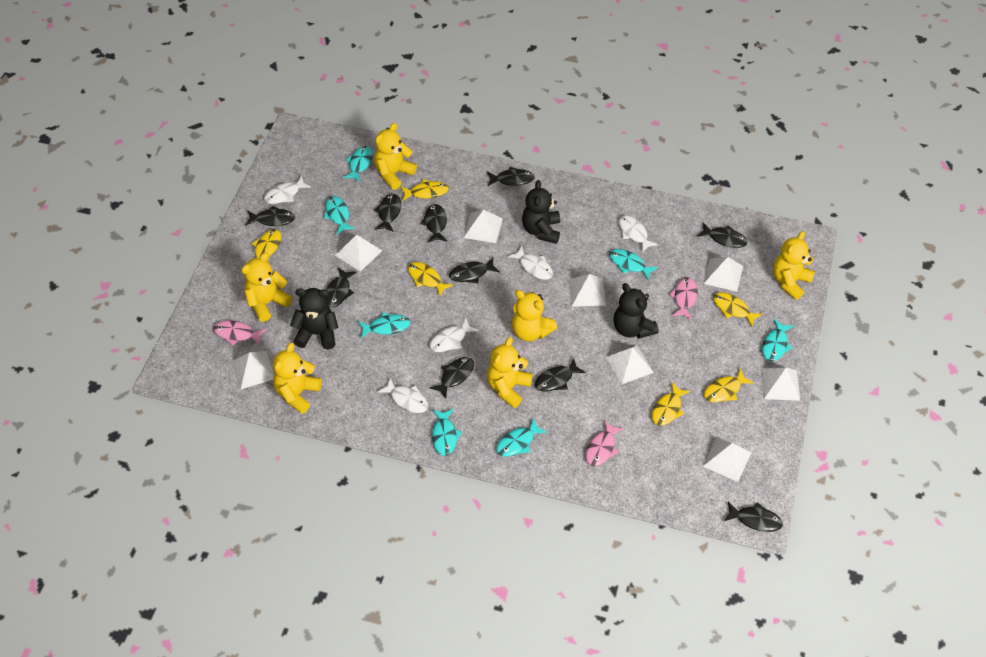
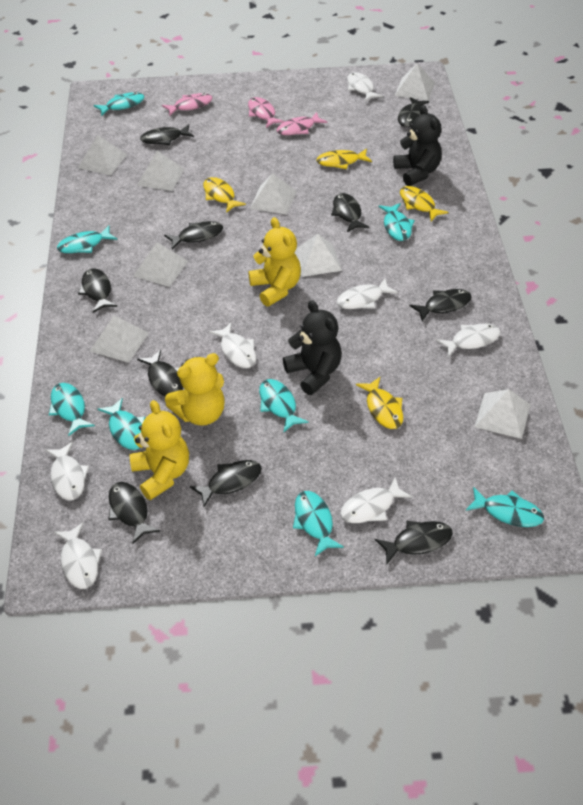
black teddy bear: [290,288,339,349] [522,180,560,244] [613,283,658,338] = 3 -> [283,300,342,395] [393,105,442,186] = 2
turquoise fish: [323,196,355,234] [343,146,373,182] [358,312,411,338] [432,409,462,456] [496,418,547,457] [609,249,658,280] [762,319,794,361] = 7 -> [49,383,95,436] [57,226,117,253] [94,92,144,116] [98,398,145,450] [259,379,308,432] [293,491,344,556] [379,203,415,241] [466,487,544,527] = 8
white fish: [264,175,311,204] [377,378,428,413] [430,318,479,352] [508,246,553,280] [619,215,658,253] = 5 -> [45,442,90,500] [54,522,102,589] [209,322,256,368] [337,278,398,309] [340,477,412,523] [347,72,383,101] [436,323,501,358] = 7
yellow fish: [246,229,281,264] [400,179,449,201] [408,262,453,297] [652,382,691,426] [704,368,754,402] [713,292,763,327] = 6 -> [203,177,246,213] [316,149,372,169] [356,377,403,429] [400,186,448,221] = 4
yellow teddy bear: [241,253,292,322] [273,343,322,414] [374,123,417,190] [487,337,533,408] [512,290,557,341] [773,231,815,300] = 6 -> [129,400,189,500] [165,353,225,426] [248,217,301,307] = 3

